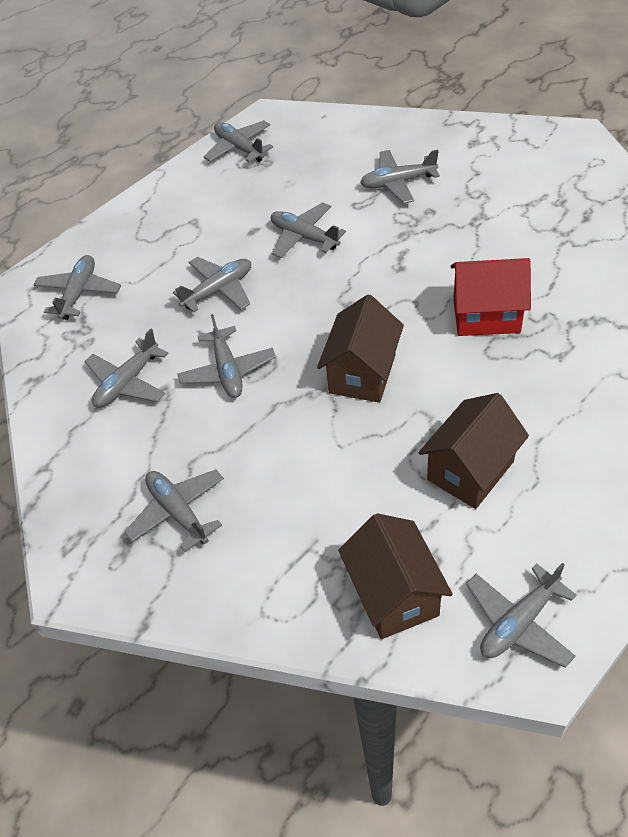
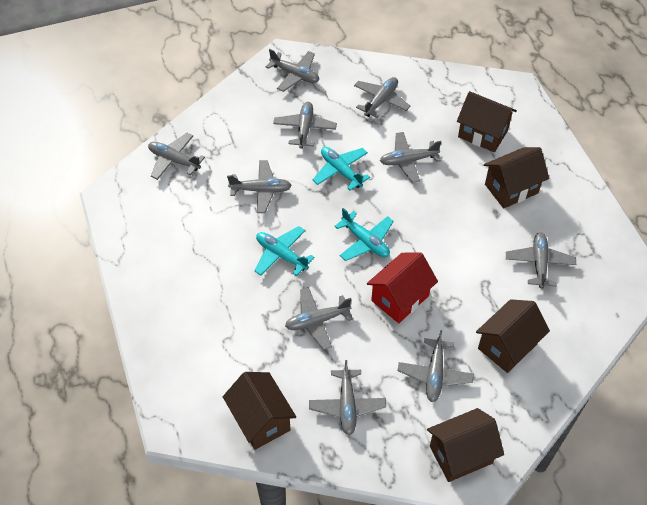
brown house: [317,295,404,403] [338,513,453,639] [418,393,529,509] = 3 -> [223,372,296,450] [427,408,504,482] [457,91,517,152] [476,299,550,373] [484,147,549,208] = 5
grey plane: [33,255,121,320] [84,329,169,407] [124,469,224,552] [173,257,251,313] [177,314,276,398] [204,120,273,162] [271,202,346,258] [360,150,440,204] [466,563,577,668] = 9 -> [148,133,205,180] [227,160,292,213] [266,49,319,92] [273,102,337,149] [285,287,353,350] [309,360,386,435] [354,77,411,118] [380,132,441,183] [398,330,474,402] [506,232,576,289] = 10
turquoise plane: none = 0 -> [255,226,314,276] [312,147,370,191] [334,208,394,261] = 3

